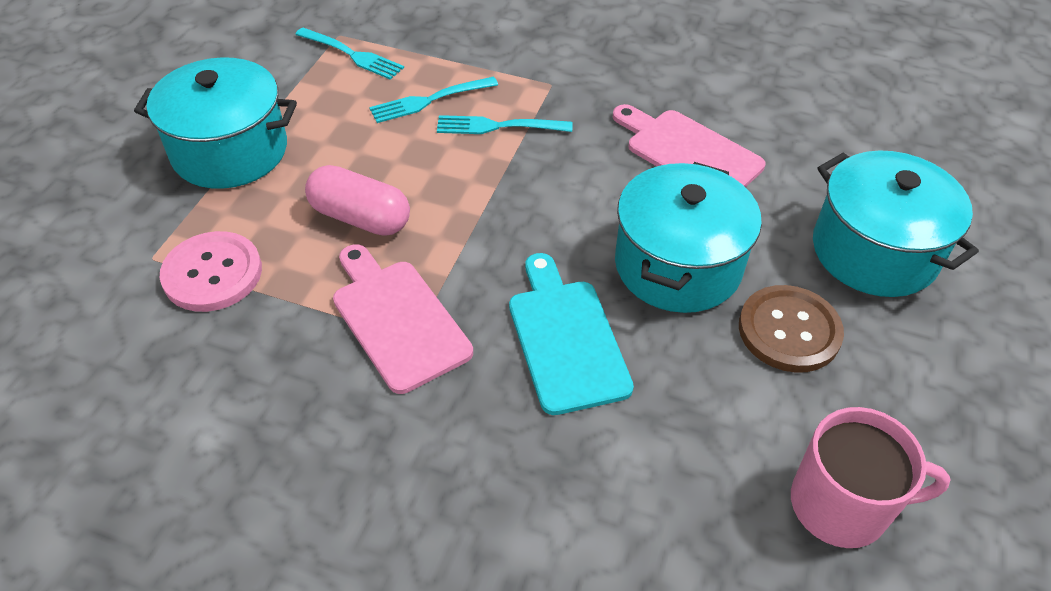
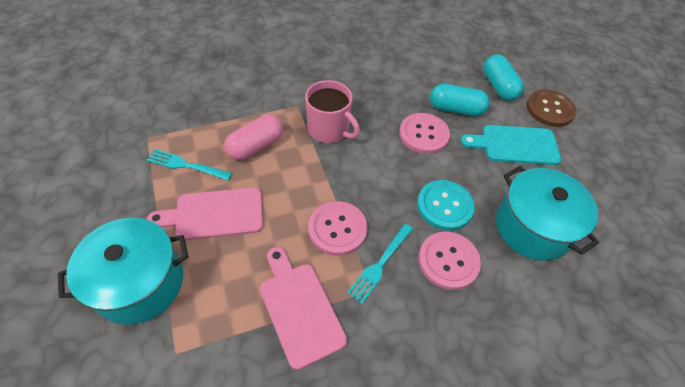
pink button: [160,231,262,312] = 1 -> [308,201,368,256] [399,113,450,154] [418,232,481,290] = 3
turquoise button: none = 0 -> [417,180,475,231] = 1
turquoise capsule: none = 0 -> [430,84,490,116] [483,54,524,101] = 2
turquoise fork: [295,28,404,80] [369,77,498,123] [437,115,572,134] = 3 -> [146,149,232,181] [347,224,413,304] = 2
turquoise pot: [134,57,297,189] [615,162,762,313] [813,150,979,297] = 3 -> [58,218,189,325] [496,166,599,261] = 2

